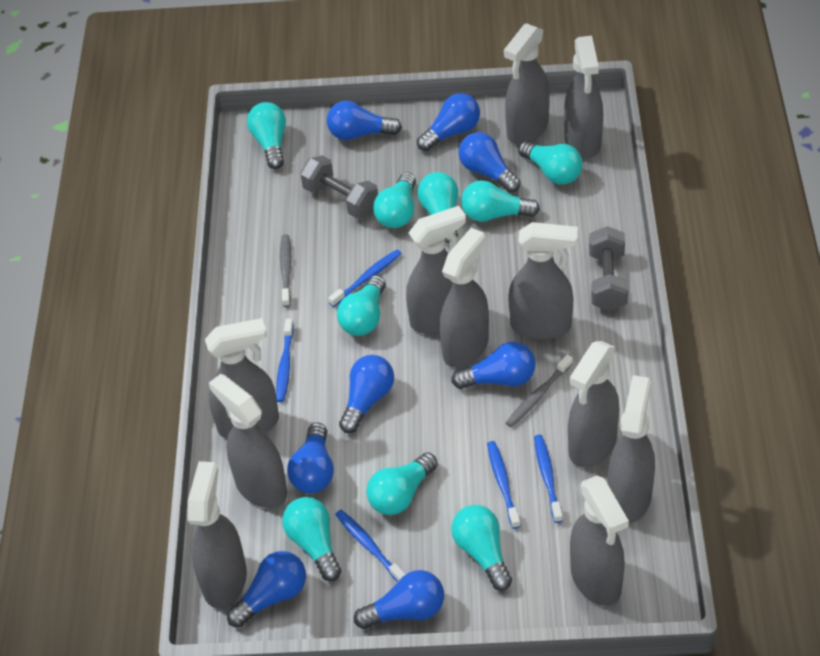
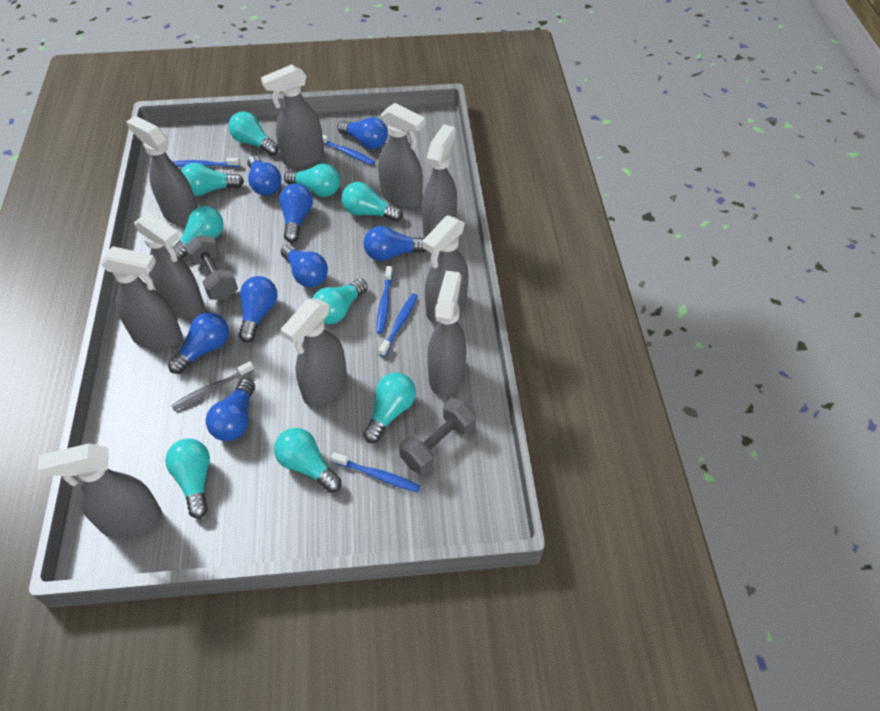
grey spray bottle: [187,461,247,608] [205,318,279,439] [209,374,287,508] [406,206,466,334] [439,228,489,368] [504,23,550,145] [508,222,578,340] [564,36,603,158] [568,341,619,467] [570,476,629,606] [608,375,655,523] = 11 -> [38,443,162,539] [100,246,182,350] [126,116,198,227] [134,211,204,318] [261,64,324,168] [281,299,347,407] [378,103,425,208] [422,124,457,238] [423,215,468,323] [427,271,466,397] = 10
grey toothbrush: [280,235,291,307] [506,354,573,427] = 2 -> [171,361,254,411] = 1

